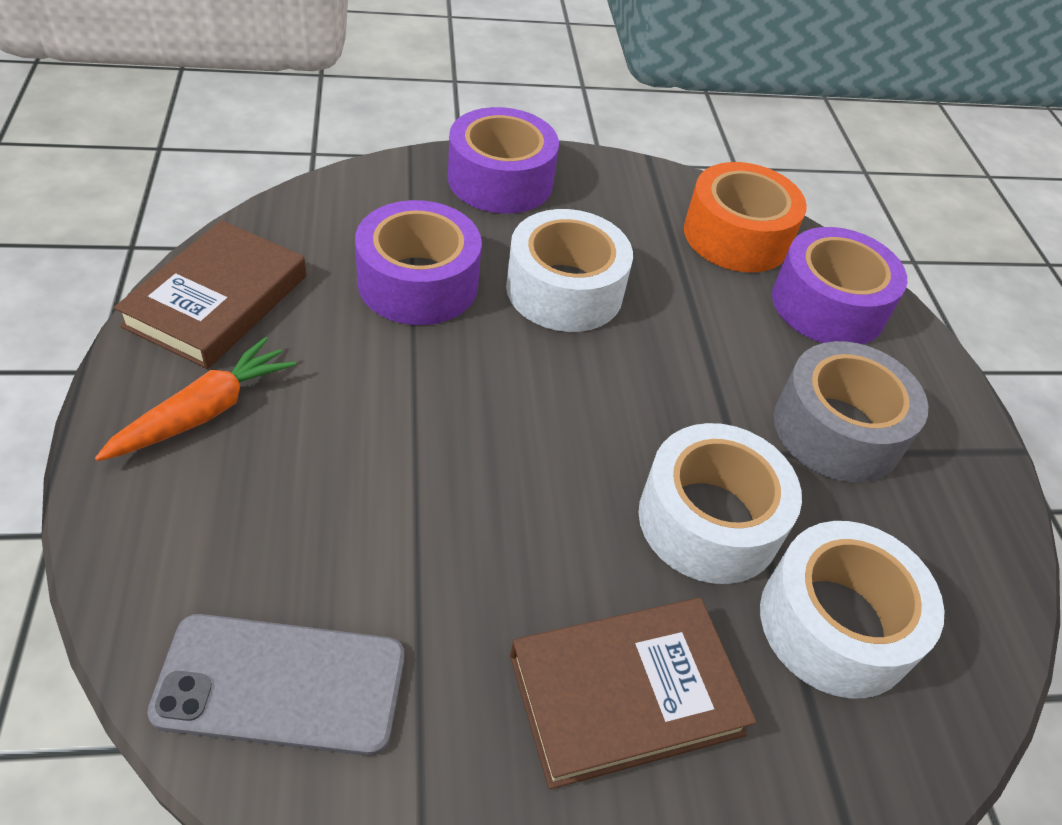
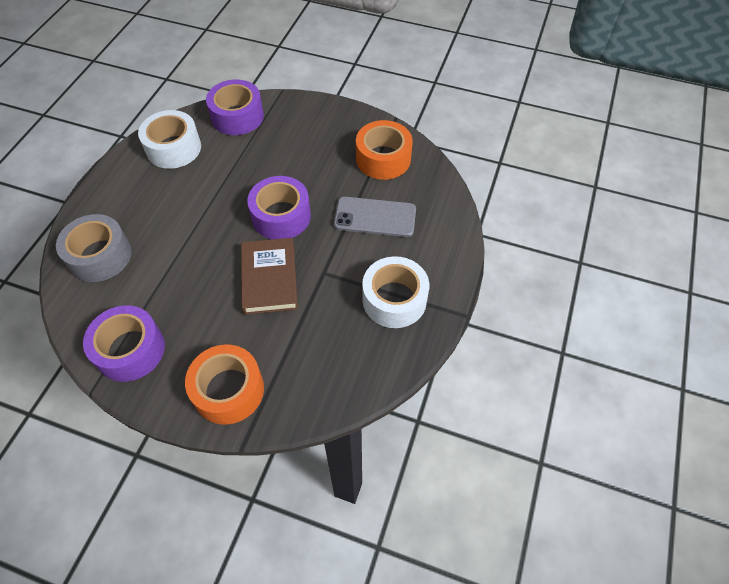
brown book: [114,220,306,369] [510,598,756,789] = 2 -> [241,238,298,315] = 1
orange carrot: [95,337,296,462] = 1 -> none = 0
orange tape: [684,162,807,272] = 1 -> [185,344,264,425] [356,120,413,180] = 2
white tape: [506,209,633,332] [639,423,802,584] [760,521,944,698] = 3 -> [138,110,201,169] [362,256,429,328] = 2

